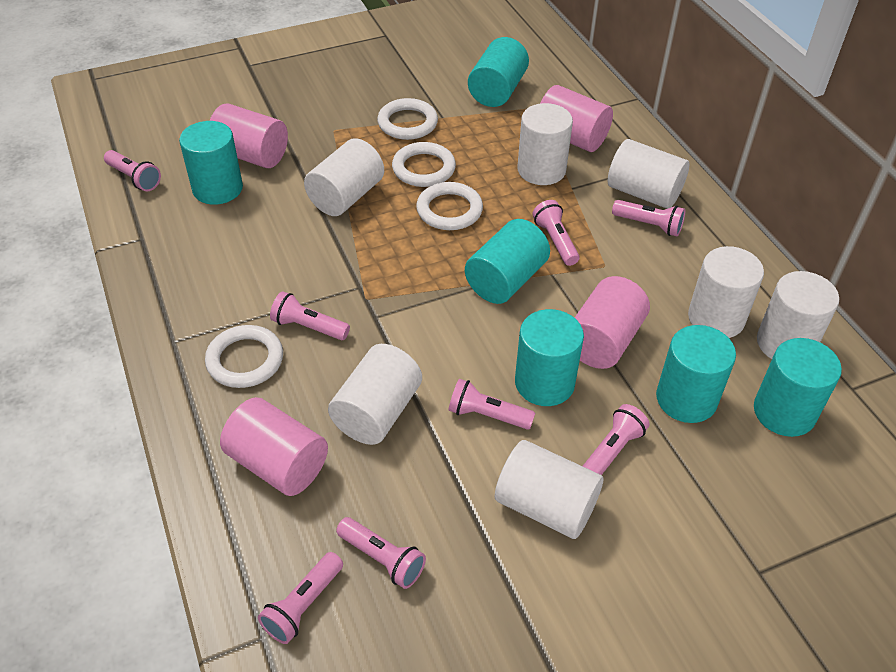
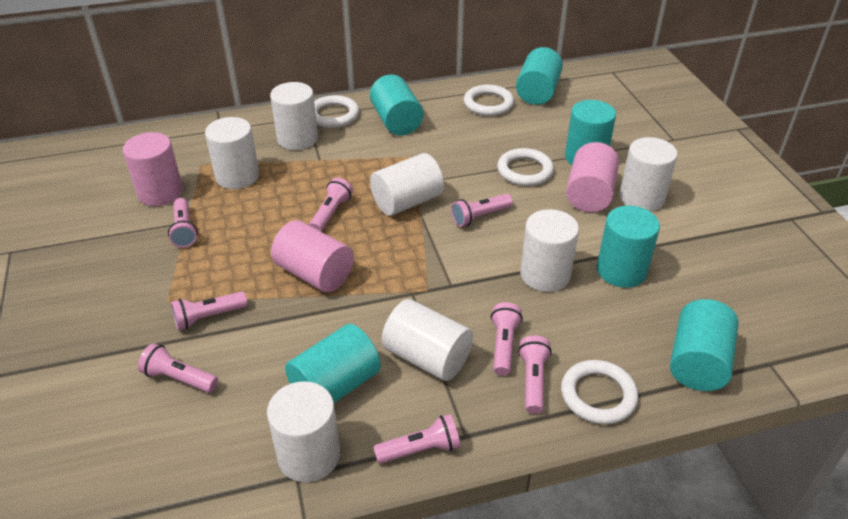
pink cylinder: [210,103,288,168] [220,397,328,496] [540,85,613,152] [575,276,650,369] = 4 -> [123,132,183,206] [271,220,354,292] [566,142,619,212] = 3

